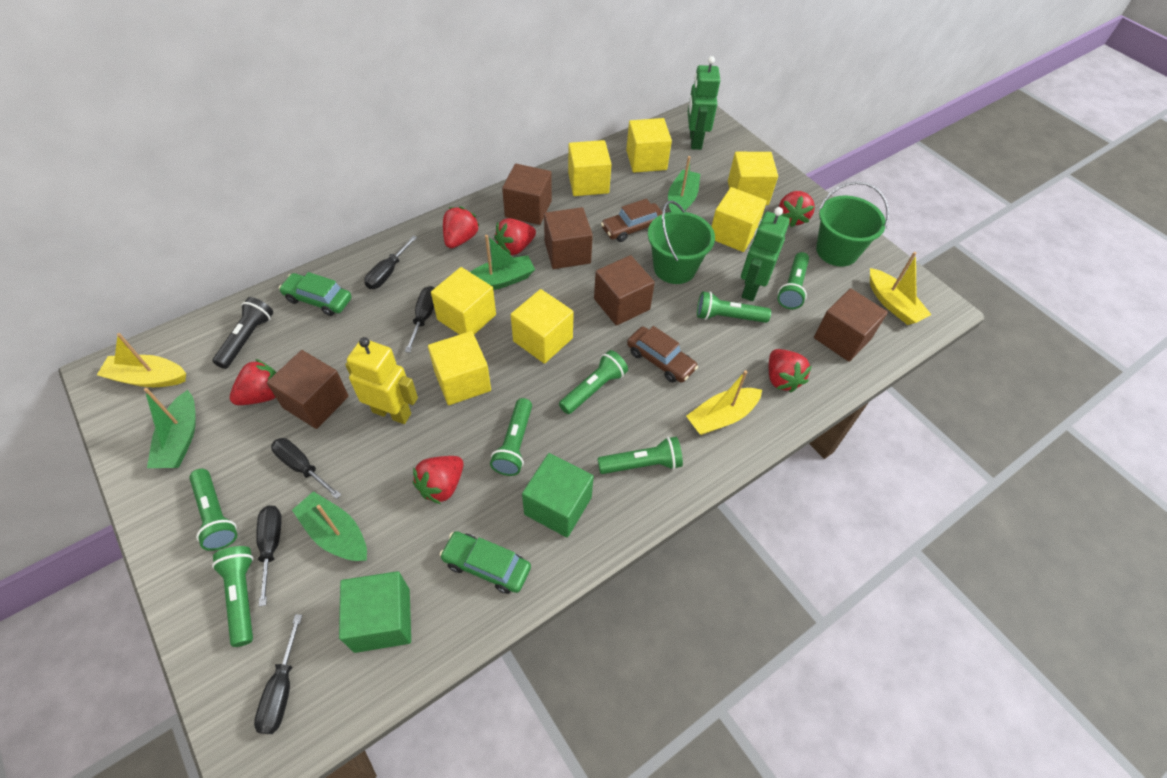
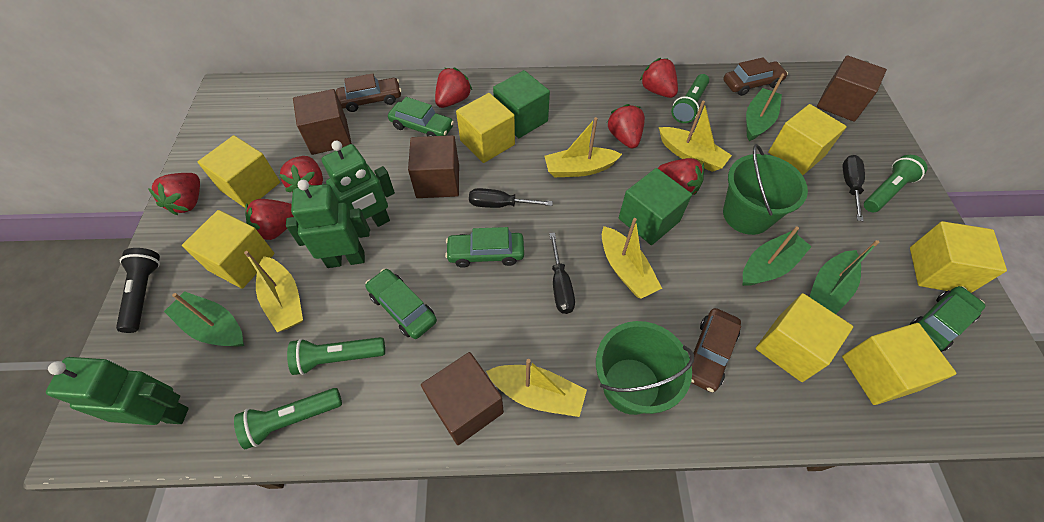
black screwdriver: [254,614,302,734] [256,505,282,606] [271,438,341,499] [364,236,417,289] [405,286,434,353] = 5 -> [469,188,553,208] [549,233,575,314] [843,155,865,221] = 3
brown car: [601,199,662,242] [627,326,698,383] = 2 -> [336,73,401,112] [689,308,741,392] [723,57,788,96] = 3
brown cube: [267,350,349,429] [502,164,552,225] [544,207,593,269] [594,255,655,326] [814,288,888,362] = 5 -> [293,89,352,155] [408,135,459,198] [421,352,504,445] [817,55,887,122] = 4
green car: [279,272,352,316] [439,531,531,594] = 2 -> [365,269,437,339] [388,97,454,136] [445,227,524,268] [909,286,986,352] = 4
green flashlight: [189,469,237,551] [212,546,253,647] [490,398,532,476] [559,350,628,414] [597,437,683,474] [697,291,771,323] [778,252,809,309] = 7 -> [234,388,342,449] [287,337,385,375] [671,74,709,123] [864,155,927,212] = 4
green robot: [688,56,720,150] [741,207,790,301] = 2 -> [46,357,189,425] [286,180,369,268] [322,141,395,237] = 3
red strawberry: [230,359,276,405] [413,456,463,504] [443,207,479,248] [494,218,536,255] [769,349,812,393] [779,191,815,227] = 6 -> [148,173,200,215] [245,199,294,240] [279,156,323,192] [435,68,472,108] [607,104,645,148] [640,58,678,98] [658,158,704,195] = 7
yellow boat: [97,333,186,387] [686,370,762,435] [870,252,932,325] = 3 -> [244,251,303,332] [486,359,587,417] [544,117,622,177] [602,218,662,299] [659,101,732,172] = 5
yellow robot: [345,337,418,424] = 1 -> none = 0

